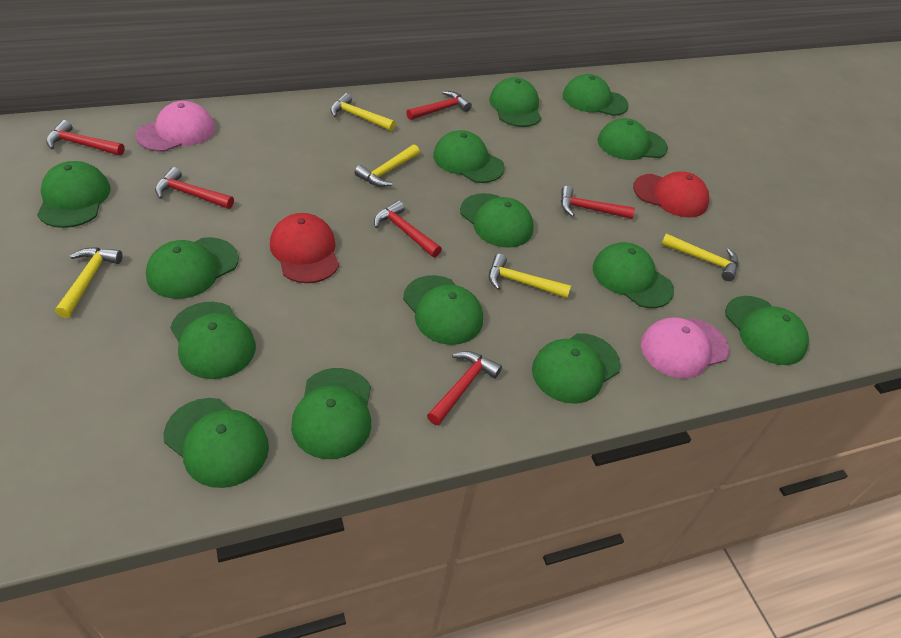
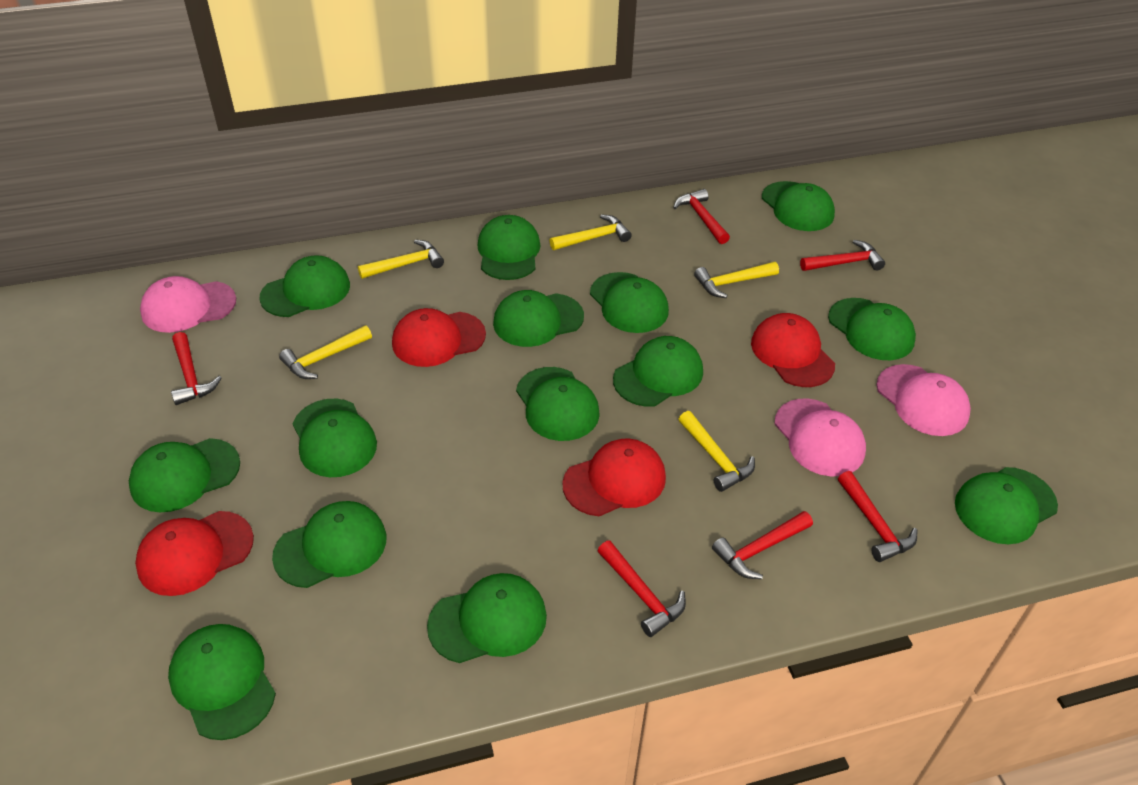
pink cap: [136,101,215,152] [641,317,729,379] = 2 -> [140,276,236,333] [775,399,866,476] [876,364,971,436] = 3
red cap: [270,213,339,283] [633,171,709,218] = 2 -> [135,511,254,596] [392,308,486,367] [562,438,666,516] [751,313,835,387] = 4

